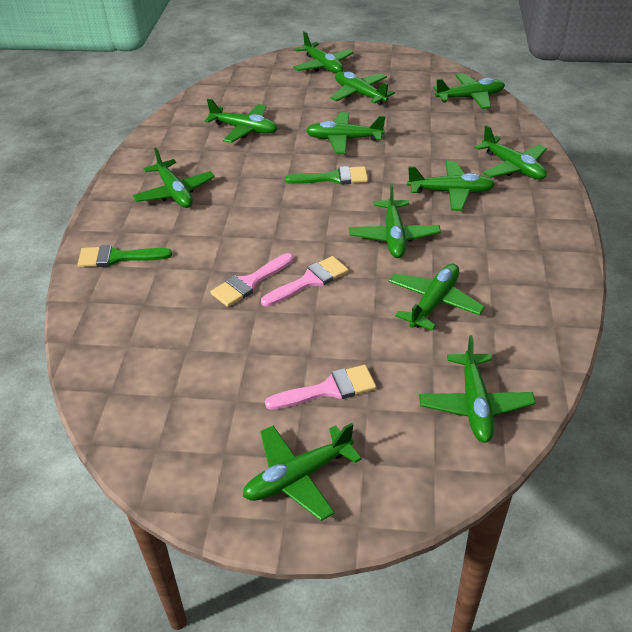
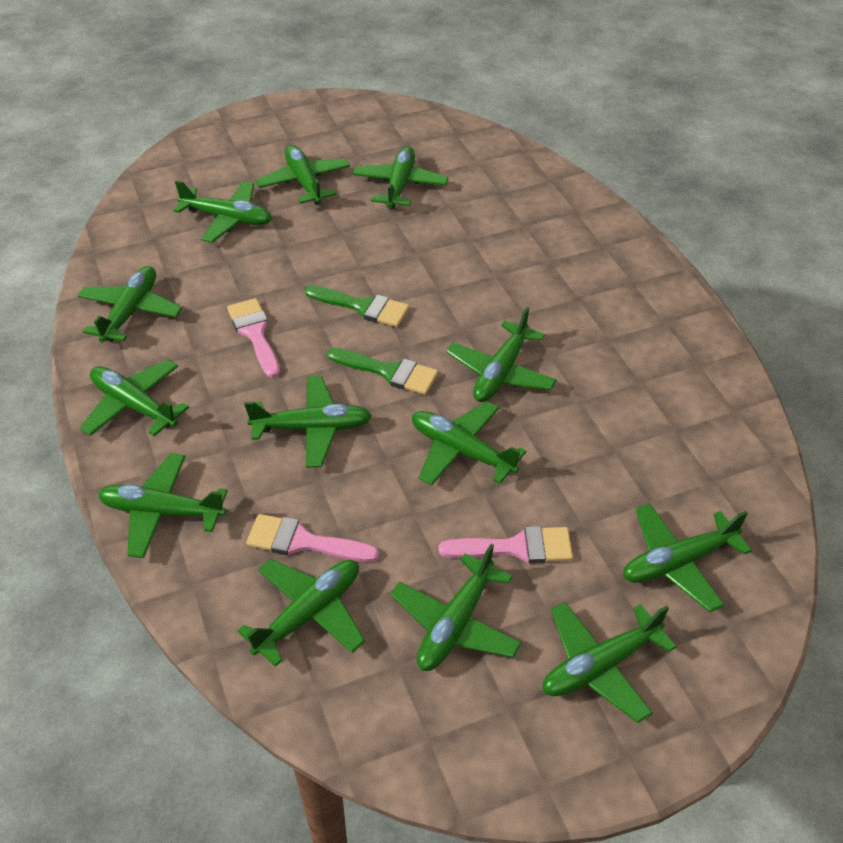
green plane: [133,147,215,208] [204,99,278,143] [243,423,362,521] [293,31,354,74] [306,112,385,154] [330,71,395,105] [349,183,441,258] [389,264,485,331] [407,161,495,211] [419,335,536,443] [433,73,505,109] [474,125,547,180] = 12 -> [78,266,182,342] [80,359,189,436] [98,453,228,558] [173,180,272,243] [237,559,365,667] [244,376,372,468] [256,145,350,205] [352,146,448,209] [390,544,522,671] [412,401,526,485] [446,307,557,402] [543,602,676,723] [623,503,752,612] = 13

